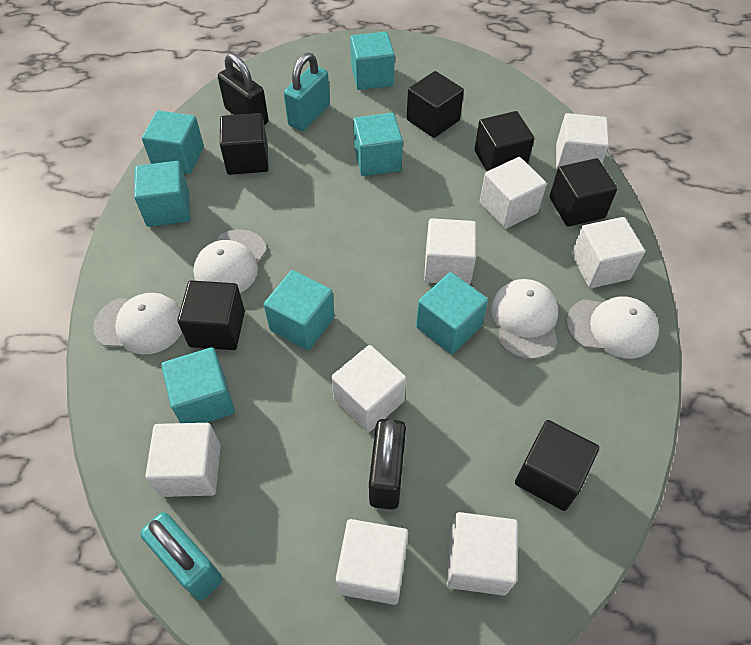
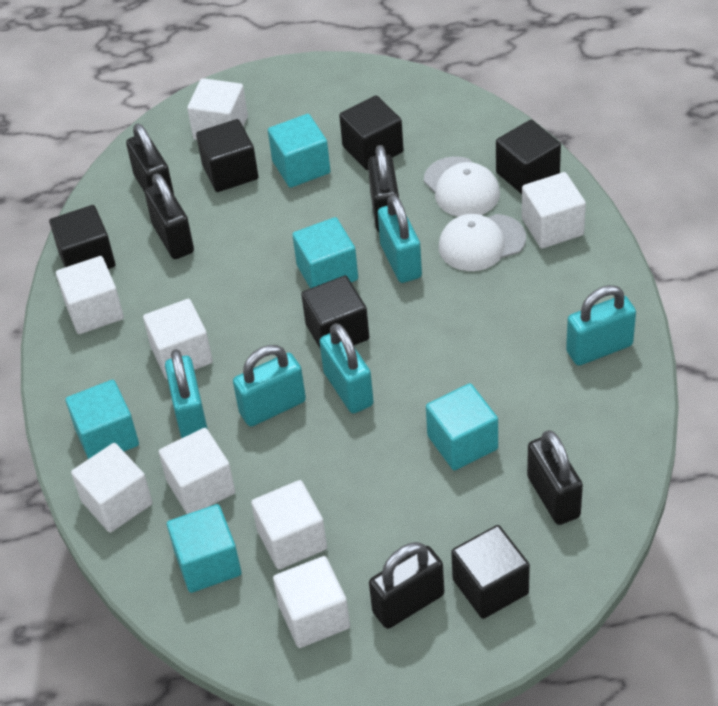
black padlock: [218,53,269,125] [369,419,406,510] = 2 -> [126,123,174,194] [145,173,194,259] [368,145,399,232] [369,542,444,629] [527,430,583,525] = 5
turquoise cube: [134,161,190,227] [142,110,204,174] [161,347,235,423] [264,270,335,350] [350,32,395,90] [353,113,403,176] [416,272,488,354] = 7 -> [65,380,139,459] [167,504,242,593] [268,114,330,188] [292,217,358,288] [426,383,498,470] = 5
turquoise padlock: [140,512,223,601] [284,53,330,131] = 2 -> [165,349,208,438] [233,345,306,427] [319,323,374,414] [378,194,422,283] [566,285,636,366] = 5
white cap: [93,293,182,354] [193,229,267,293] [491,279,558,359] [566,296,659,359] = 4 -> [424,156,500,217] [439,214,526,271] = 2

